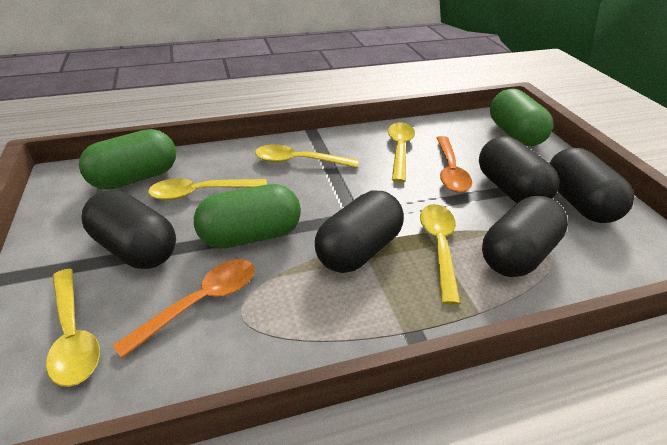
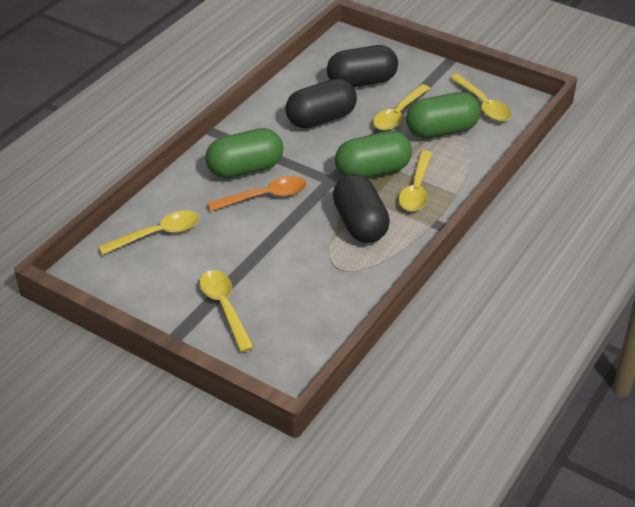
black capsule: [82,190,176,269] [315,191,404,273] [479,136,559,203] [482,196,568,277] [550,148,634,223] = 5 -> [286,79,357,129] [327,45,398,87] [333,174,390,243] = 3
orange spoon: [113,259,255,359] [437,136,472,193] = 2 -> [207,176,306,211] = 1

